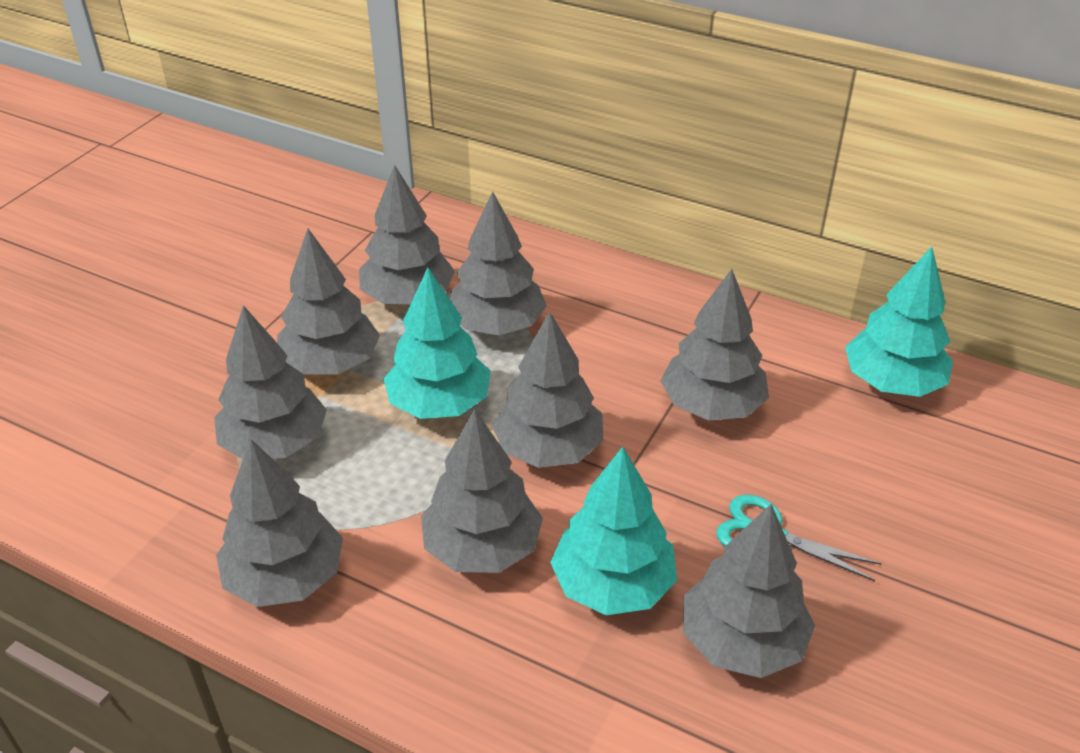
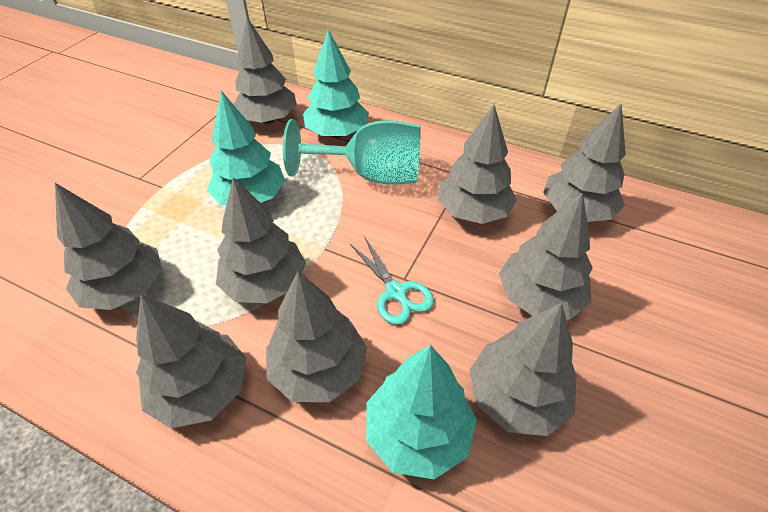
turquoise goblet: none = 0 -> [283,119,421,185] = 1

